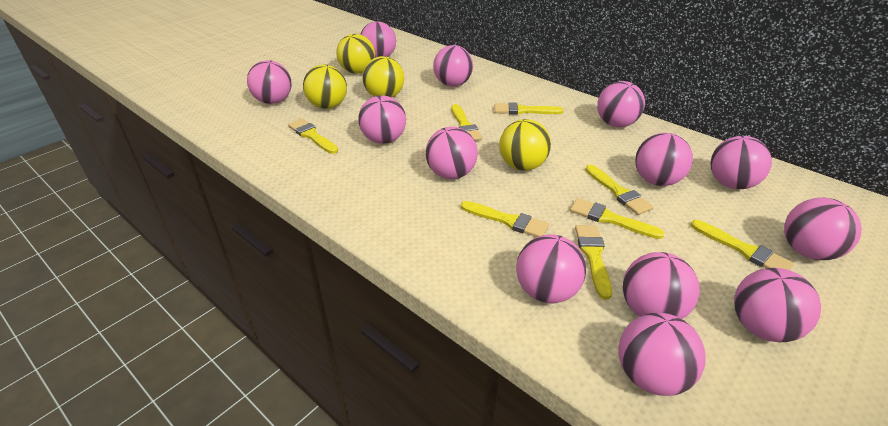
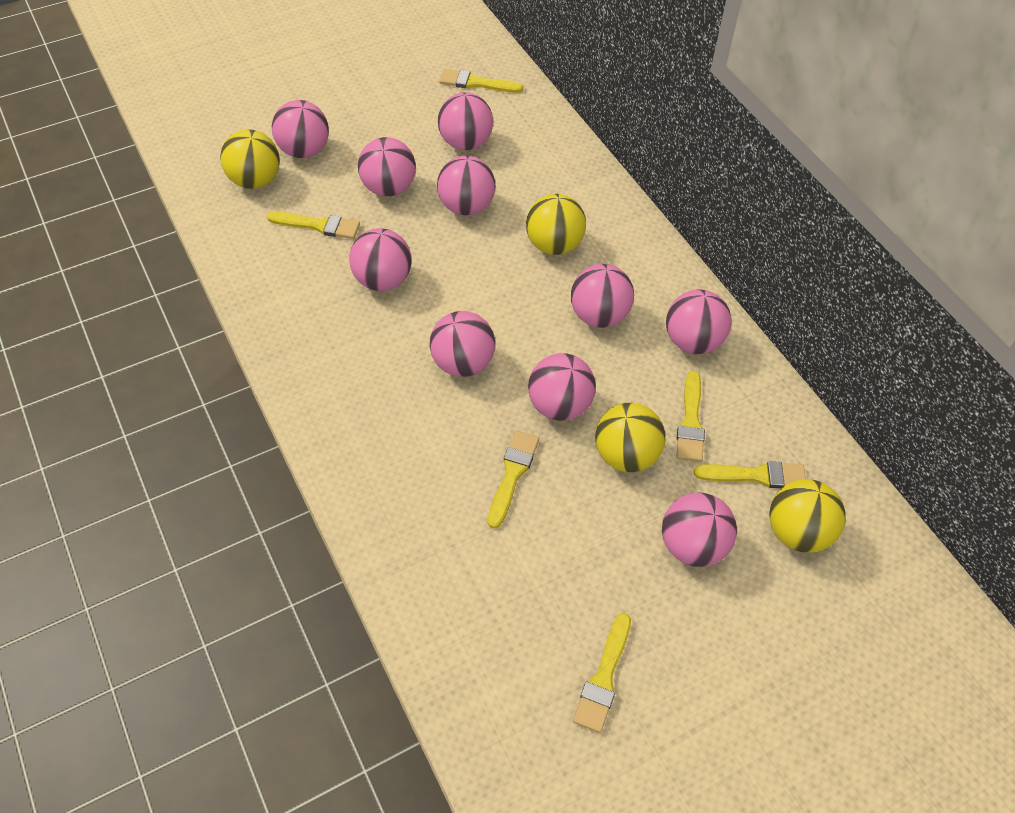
pink ball: [247,60,292,104] [358,95,406,144] [360,21,396,58] [426,127,478,179] [433,45,473,87] [516,235,586,303] [597,81,645,127] [619,312,706,396] [623,252,700,319] [635,133,693,186] [711,136,772,189] [734,268,821,342] [784,198,862,260] = 13 -> [272,100,329,158] [349,228,412,291] [358,137,416,196] [430,311,495,377] [437,156,495,215] [438,92,493,150] [528,353,596,421] [571,264,634,328] [662,492,737,567] [666,289,732,354] = 10
yellow brush: [288,119,338,154] [451,104,482,141] [461,201,549,237] [494,102,564,115] [570,198,664,239] [575,225,612,299] [585,165,653,215] [691,220,794,270] = 8 -> [267,211,360,239] [439,69,523,93] [488,430,539,529] [573,613,631,733] [677,371,705,462] [694,461,806,488] = 6

